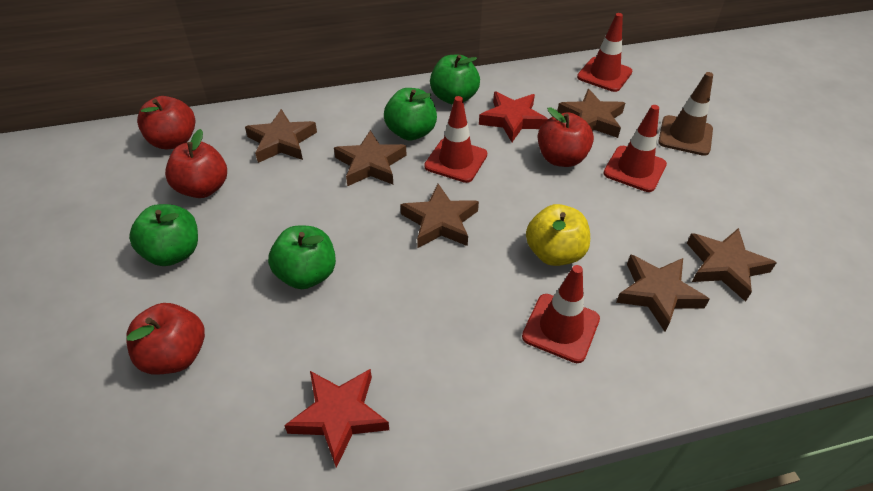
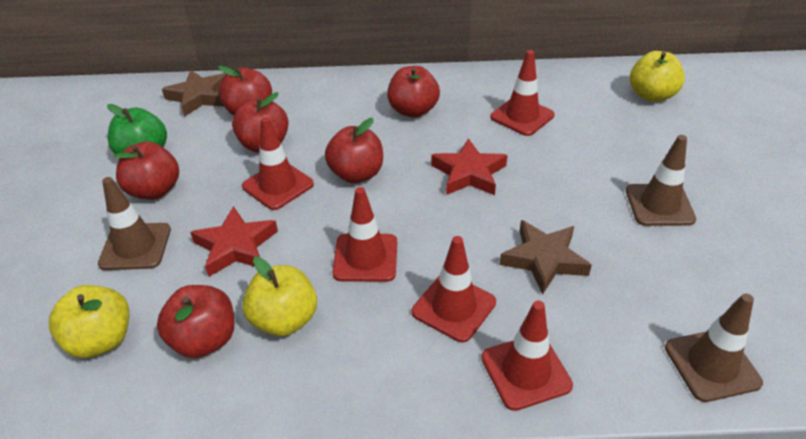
brown star: [245,109,317,163] [334,130,407,186] [400,184,479,248] [557,89,625,138] [616,254,710,332] [687,228,777,302] = 6 -> [162,70,227,117] [500,220,592,295] = 2
brown traffic cone: [658,72,713,156] = 1 -> [98,177,171,270] [626,135,696,226] [665,293,763,402] = 3
green apple: [129,204,198,266] [268,226,336,289] [384,88,437,140] [430,55,480,105] = 4 -> [107,104,167,154] = 1
red apple: [126,303,205,375] [137,96,195,149] [165,129,227,198] [538,107,594,167] = 4 -> [113,142,179,200] [157,285,235,358] [218,66,272,116] [232,92,289,153] [325,118,383,183] [387,66,440,118] = 6
red traffic cone: [424,96,487,183] [522,265,600,363] [577,13,632,92] [603,105,667,192] = 4 -> [242,117,314,210] [332,187,397,282] [412,236,496,342] [482,301,573,411] [490,50,555,136] = 5
yellow apple: [526,204,590,266] = 1 -> [49,285,129,358] [242,257,317,337] [630,51,685,102] = 3

